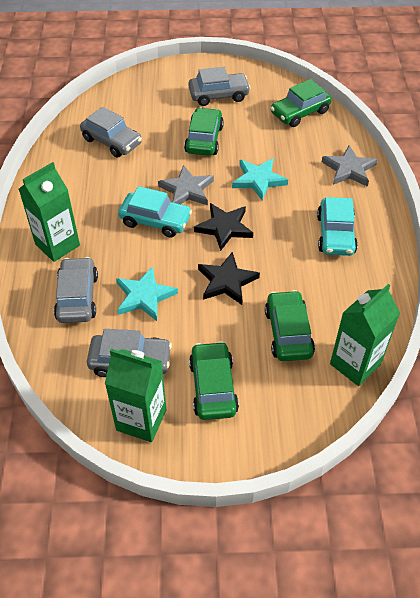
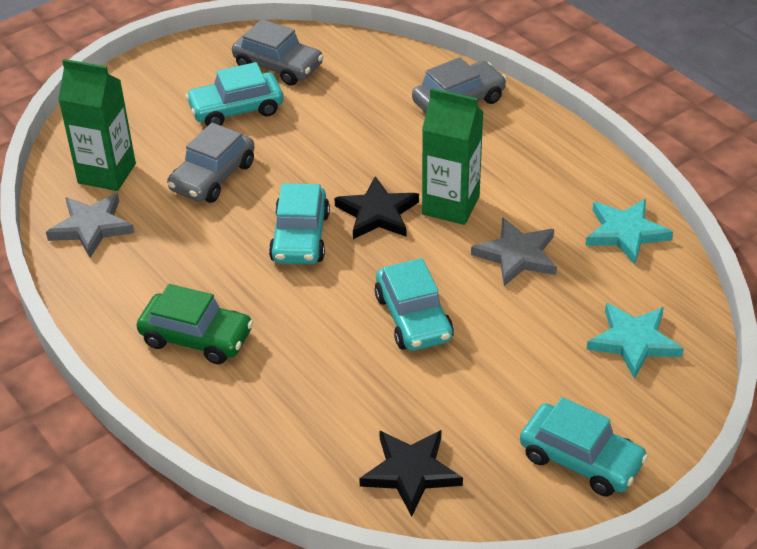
green car: [184,107,224,156] [189,341,239,420] [265,290,315,361] [271,79,332,127] = 4 -> [137,284,253,364] = 1
green carton: [19,162,80,262] [105,349,167,442] [330,284,400,386] = 3 -> [58,59,136,191] [422,88,483,225] = 2
grey car: [54,257,98,323] [80,107,142,158] [87,329,172,377] [188,67,251,106] = 4 -> [167,123,255,203] [232,19,324,86] [412,57,507,113] = 3
turquoise car: [118,186,192,237] [317,197,358,256] = 2 -> [186,62,284,126] [269,183,330,264] [375,258,454,351] [520,397,648,496] = 4

